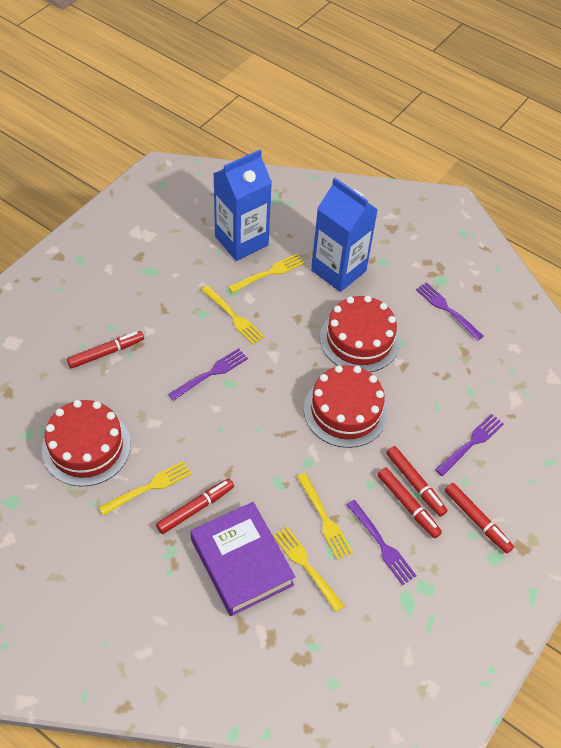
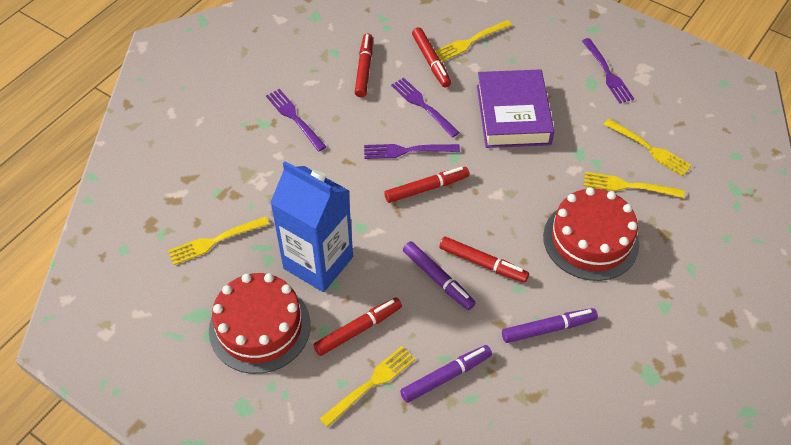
blue carton: [213,150,272,261] [311,178,378,292] = 2 -> [270,161,353,292] = 1
purple marker: none = 0 -> [400,345,492,403] [403,241,475,310] [502,308,598,343] = 3
red cake: [42,400,131,487] [304,365,388,448] [320,295,400,372] = 3 -> [209,273,311,374] [543,187,639,281] = 2

